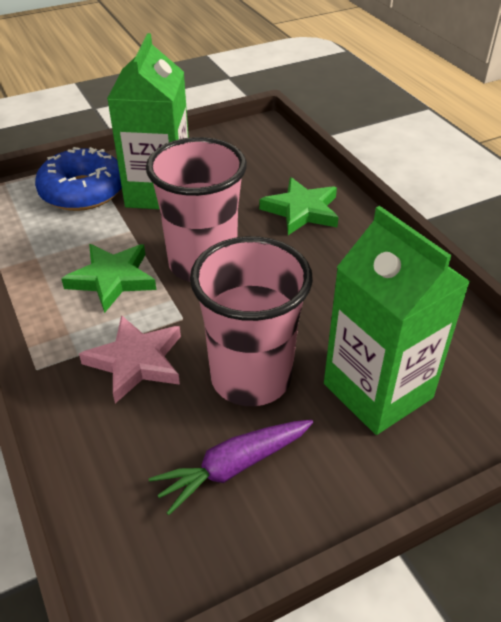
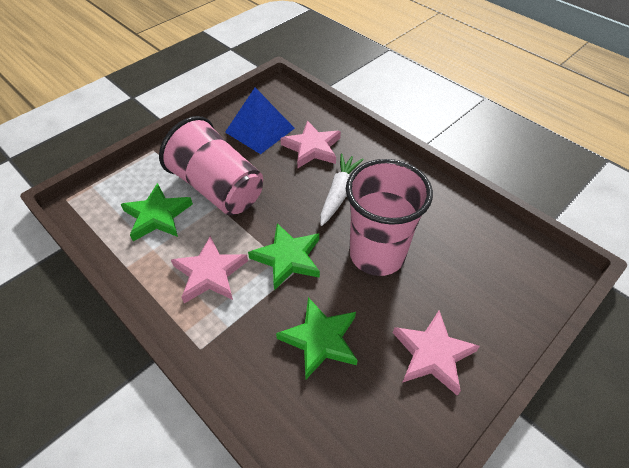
blue donut: [35,147,122,211] = 1 -> none = 0
blue pyramid: none = 0 -> [225,87,295,154] = 1
green carton: [107,33,189,209] [324,206,470,435] = 2 -> none = 0
green star: [61,244,156,313] [259,177,339,235] = 2 -> [121,183,193,241] [248,223,320,290] [276,297,358,380] = 3
pink star: [79,315,181,403] = 1 -> [171,236,248,303] [280,121,341,168] [393,311,480,396] = 3
purple carrot: [149,420,313,515] = 1 -> none = 0
white carrot: none = 0 -> [320,154,364,226] = 1

